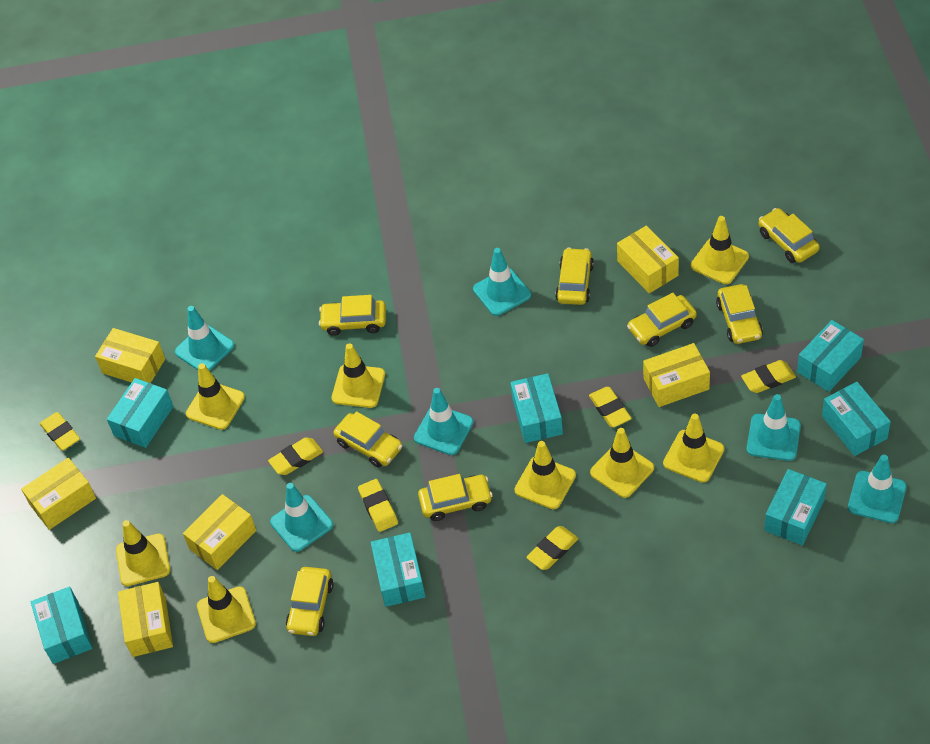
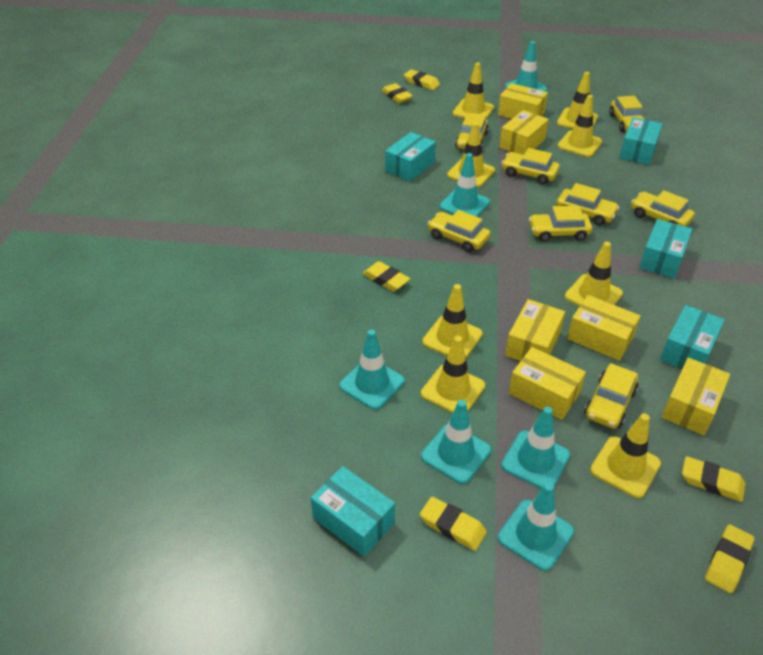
turquoise box: [31,586,93,664] [107,378,173,448] [371,532,426,607] [510,373,563,443] [764,469,827,545] [797,320,864,392] [822,382,891,456] = 7 -> [311,466,395,556] [385,132,436,182] [619,117,663,165] [639,219,692,279] [660,305,725,369] = 5

